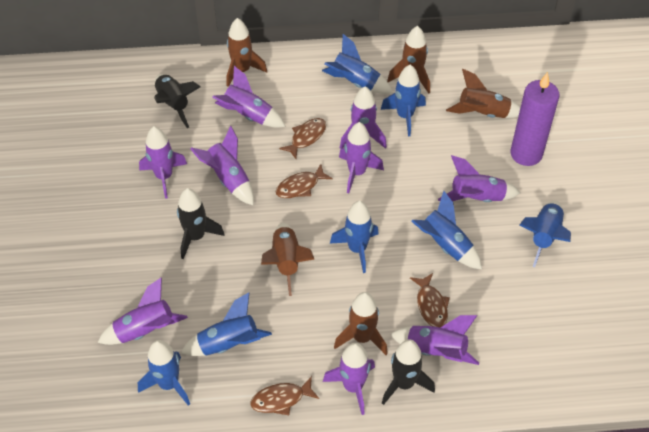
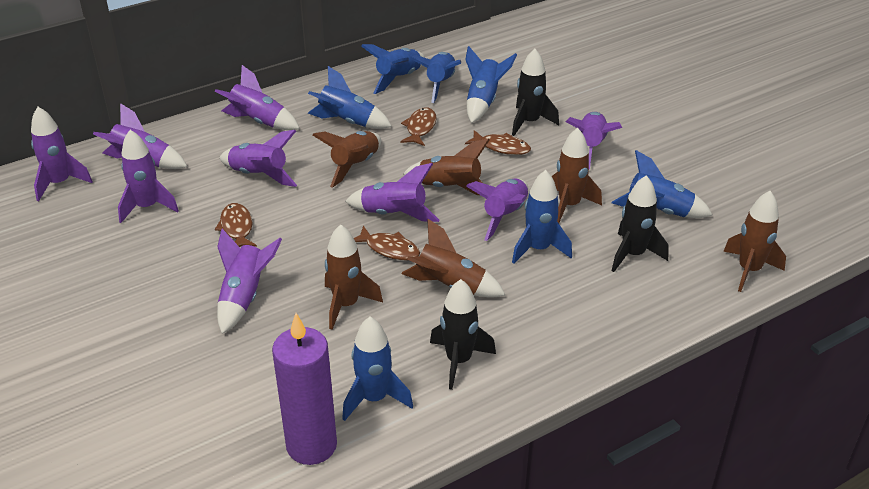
brown rocket: [227,18,267,87] [261,223,314,296] [334,292,388,355] [387,26,430,94] [446,69,521,118] = 5 -> [313,131,381,188] [325,224,383,330] [401,219,505,298] [403,139,490,195] [552,128,602,223] [723,191,786,292] = 6

